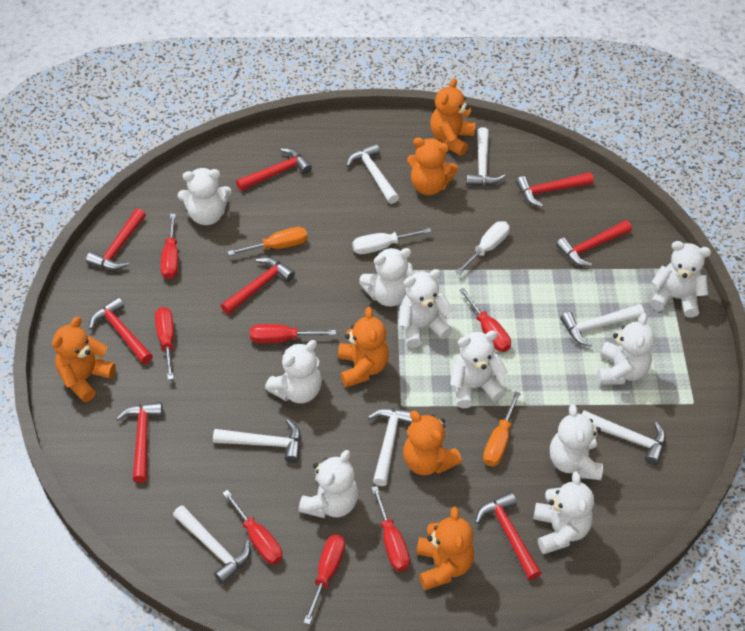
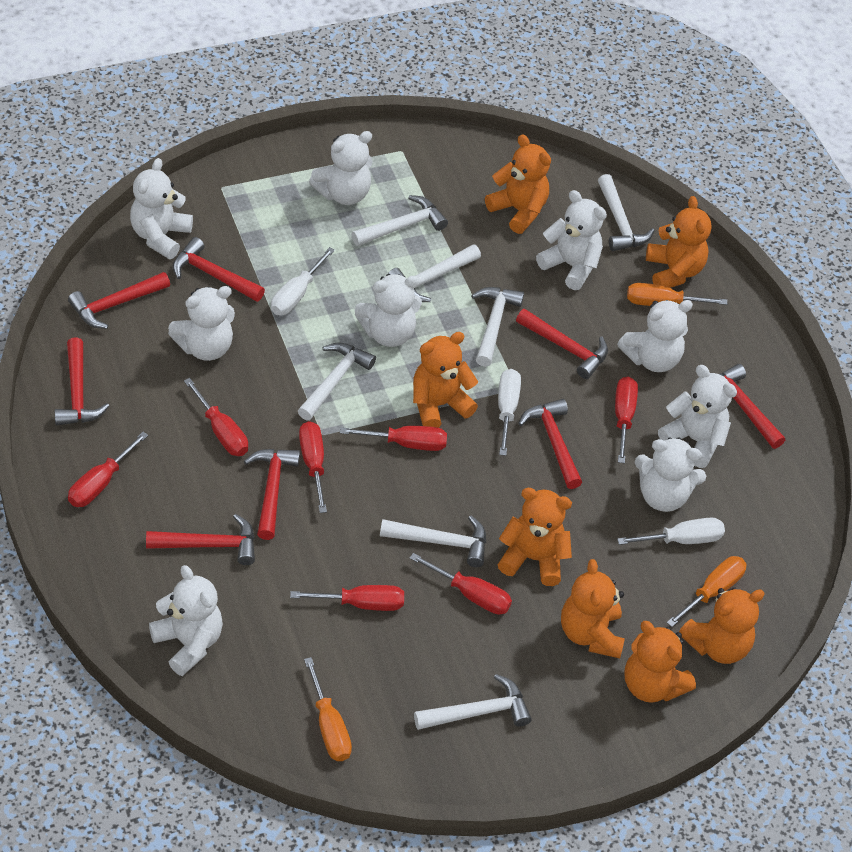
orange screwdriver: [227,227,307,256] [483,391,521,466] = 2 -> [304,657,352,761] [627,283,727,306] [666,556,747,627] = 3
orange teddy bear: [52,316,116,402] [338,307,389,387] [403,411,462,475] [407,137,458,195] [416,507,474,590] [430,78,475,156] = 6 -> [413,332,478,428] [485,134,551,234] [498,488,572,586] [561,559,625,658] [624,621,696,703] [646,196,711,288] [679,588,765,664] = 7
white screwdriver: [352,228,432,254] [456,221,510,274] = 2 -> [271,247,335,315] [498,369,521,456] [617,518,725,545] = 3
white teddy bear: [178,168,232,225] [265,340,322,403] [299,450,358,518] [359,248,413,306] [399,269,453,348] [450,331,508,408] [534,471,594,554] [550,404,603,480] [597,313,655,385] [650,241,711,318] = 10 -> [130,158,193,259] [149,565,223,676] [168,286,235,361] [309,131,373,205] [355,274,422,347] [536,190,607,290] [617,300,693,372] [635,437,706,512] [658,365,737,468] = 9

